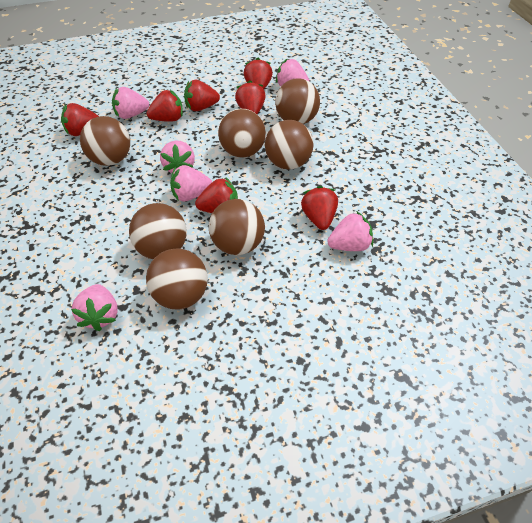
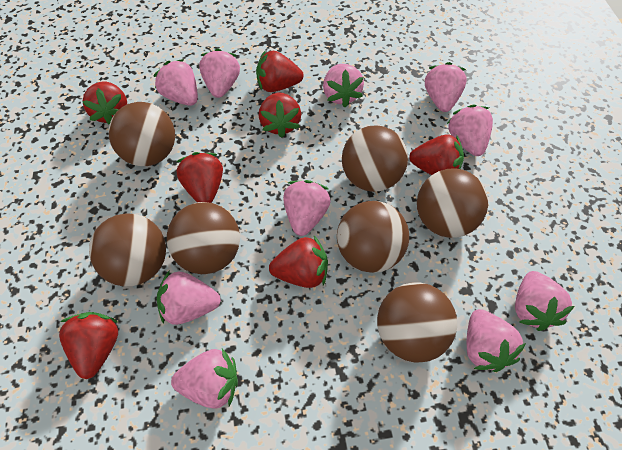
pink strawberry: [71,284,118,331] [112,87,149,119] [160,140,195,173] [170,165,212,201] [276,59,310,86] [327,212,373,251] = 6 -> [154,59,198,106] [157,270,221,325] [171,349,238,409] [199,48,240,98] [283,180,331,236] [323,64,364,107] [425,62,467,112] [447,104,493,156] [467,309,526,372] [515,271,575,331] = 10

